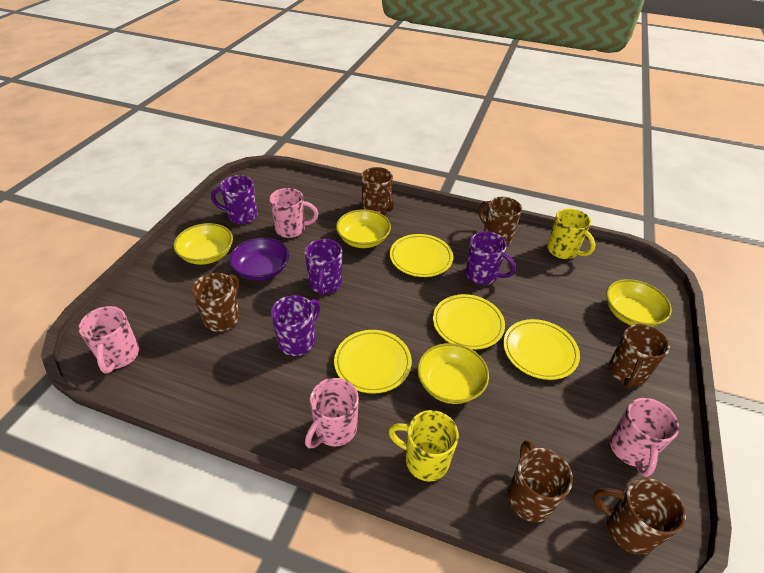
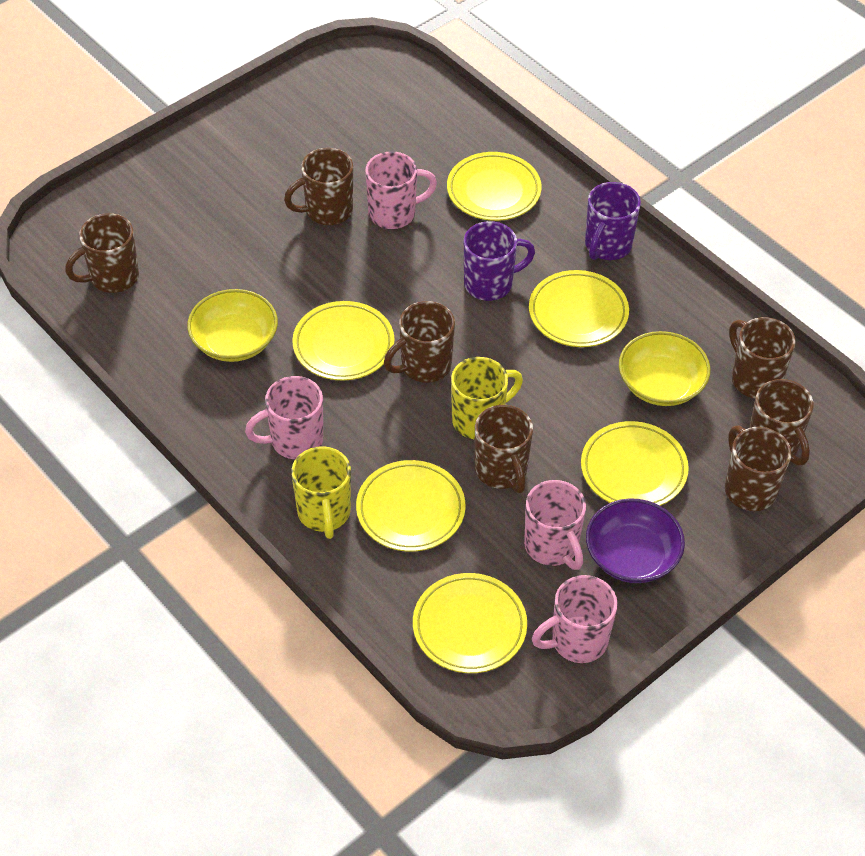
brown mug: [192,273,240,332] [361,167,394,214] [478,197,522,245] [507,440,573,522] [593,478,686,555] [609,324,670,388] = 6 -> [65,213,139,293] [284,148,353,225] [384,301,455,383] [475,405,533,493] [725,425,792,511] [729,317,796,398] [749,379,814,466] = 7
purple mug: [211,175,258,224] [271,295,320,356] [305,239,342,296] [466,231,516,285] = 4 -> [464,221,535,301] [585,182,641,260] = 2
yellow bowl: [174,223,233,265] [336,209,391,248] [417,343,489,404] [606,279,672,327] = 4 -> [187,289,278,362] [619,331,710,406] = 2
yellow plate: [334,330,412,394] [390,234,453,277] [433,294,505,350] [503,319,580,380] = 4 -> [292,301,395,381] [356,460,466,552] [413,573,527,673] [447,152,542,221] [529,270,629,347] [581,421,689,506] = 6

